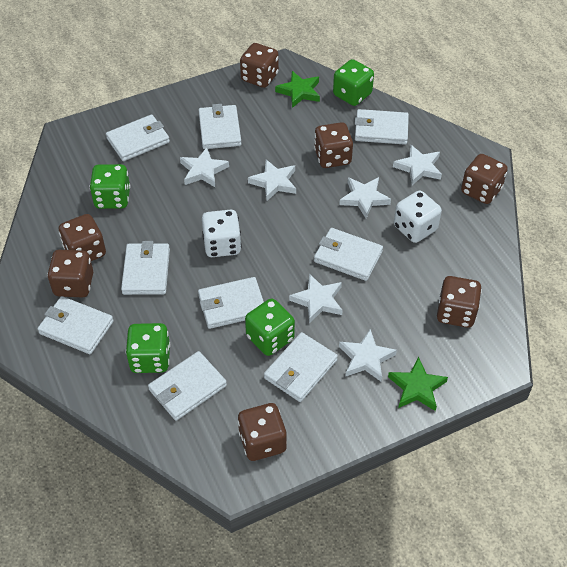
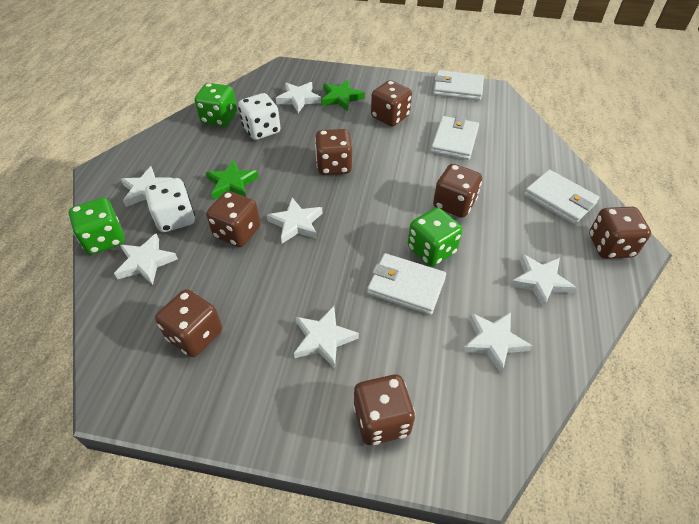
green dice: [89,164,130,209] [125,323,170,373] [245,299,295,356] [333,59,374,106] = 4 -> [69,198,125,255] [195,83,237,127] [408,208,463,267] = 3
white star: [180,147,229,187] [248,160,296,201] [289,274,343,323] [339,177,391,218] [339,329,397,382] [393,145,442,185] = 6 -> [114,233,178,285] [121,166,174,207] [267,198,323,243] [276,82,321,113] [294,306,359,369] [462,312,532,374] [510,254,577,308] = 7
white wallet: [37,296,114,354] [106,114,170,161] [121,241,170,295] [148,351,227,421] [198,104,241,149] [198,277,264,329] [264,332,338,402] [314,228,383,281] [354,109,409,145] = 9 -> [367,253,446,315] [431,116,479,160] [433,70,484,100] [524,169,599,224] = 4

